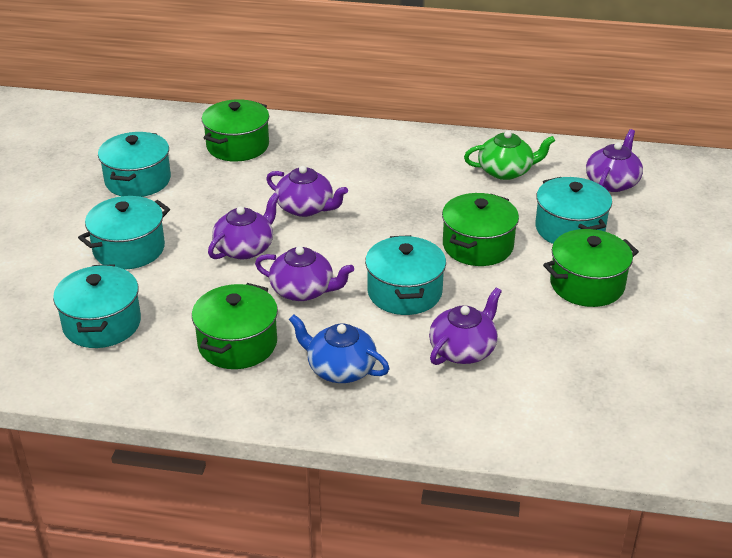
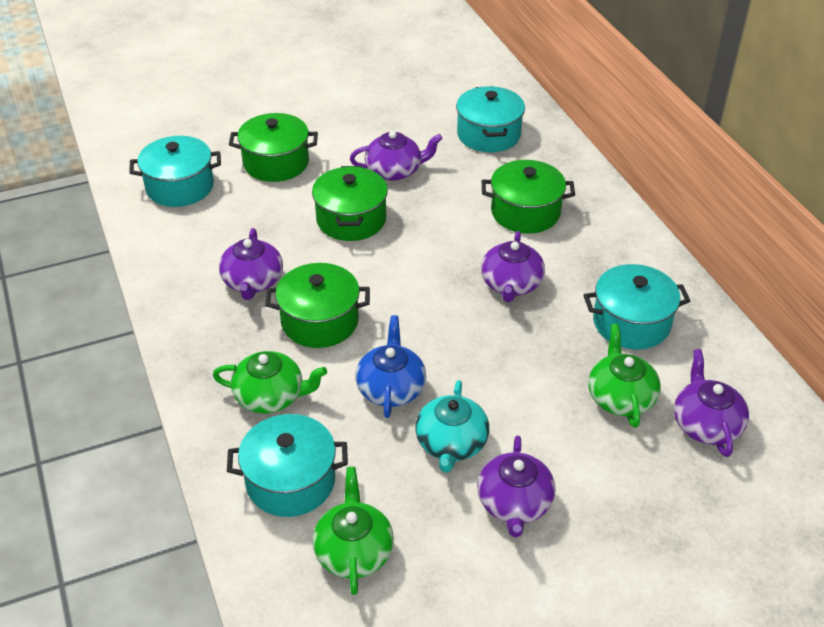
green teapot: [464,131,555,180] = 1 -> [213,351,327,413] [312,467,394,595] [588,324,661,428] = 3
turquoise pot: [53,264,141,348] [78,196,170,269] [98,132,171,197] [365,235,446,315] [535,177,612,244] = 5 -> [129,136,221,207] [227,414,348,517] [456,86,525,152] [583,264,690,350] = 4
turquoise teapot: none = 0 -> [415,380,489,473] = 1

